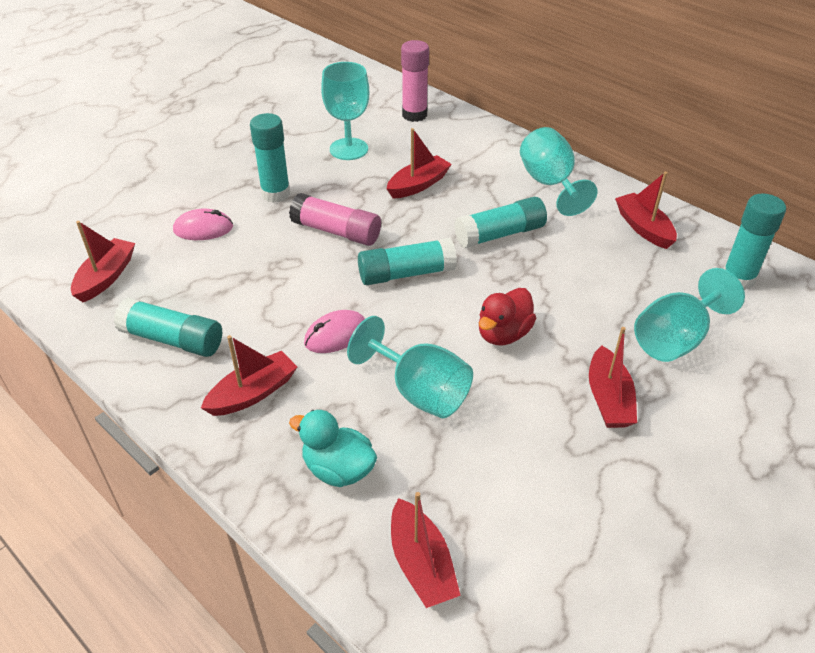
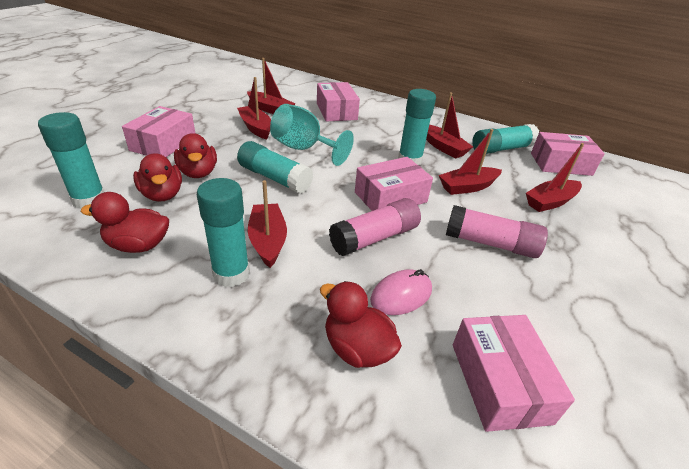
pink box: none = 0 -> [122,106,196,157] [317,82,360,122] [355,157,433,211] [453,315,575,432] [531,132,605,176] = 5
pink mouse: [173,209,233,240] [304,310,365,353] = 2 -> [370,269,432,315] = 1
red duck: [479,288,536,345] = 1 -> [80,192,169,253] [133,153,182,202] [174,133,217,178] [320,281,402,368] = 4
turquoise duck: [289,410,377,487] = 1 -> none = 0
turquoise goblet: [321,62,369,160] [347,316,473,418] [520,127,597,216] [634,268,745,362] = 4 -> [270,104,354,166] = 1

